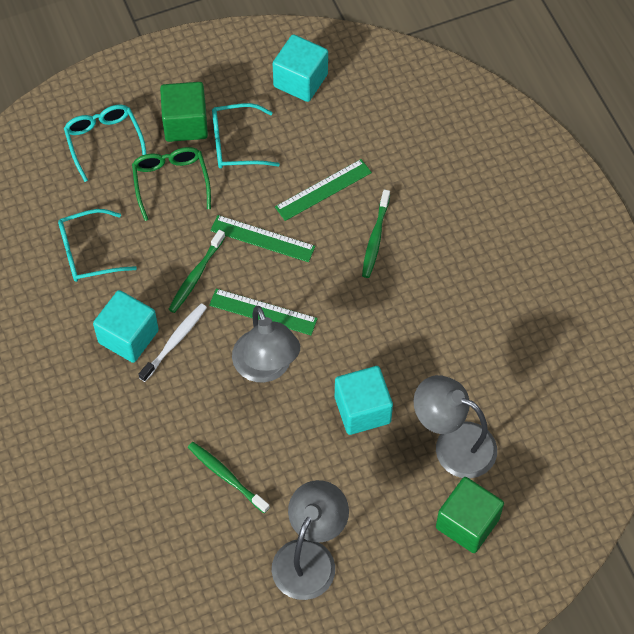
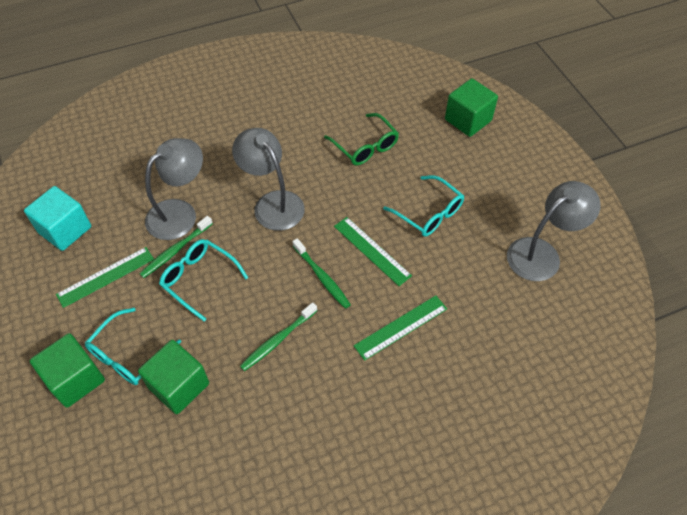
green cube: [160,82,208,142] [436,477,504,553] = 2 -> [30,333,105,408] [138,340,209,414] [445,78,498,137] = 3
turquoise cube: [93,290,159,363] [273,34,328,102] [335,366,393,435] = 3 -> [24,186,91,251] = 1
white toothbrush: [138,303,207,382] = 1 -> none = 0

